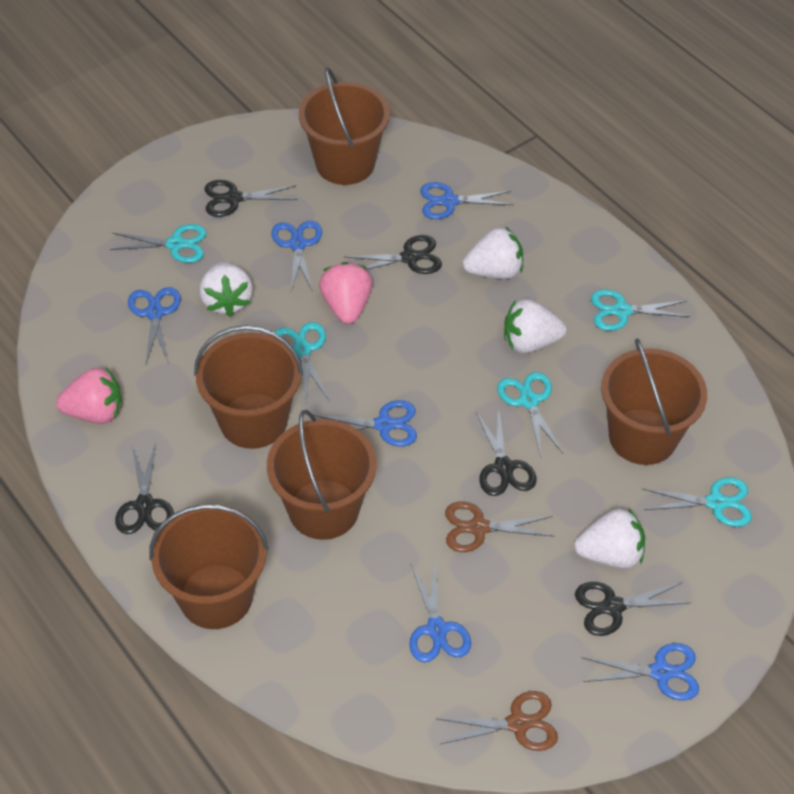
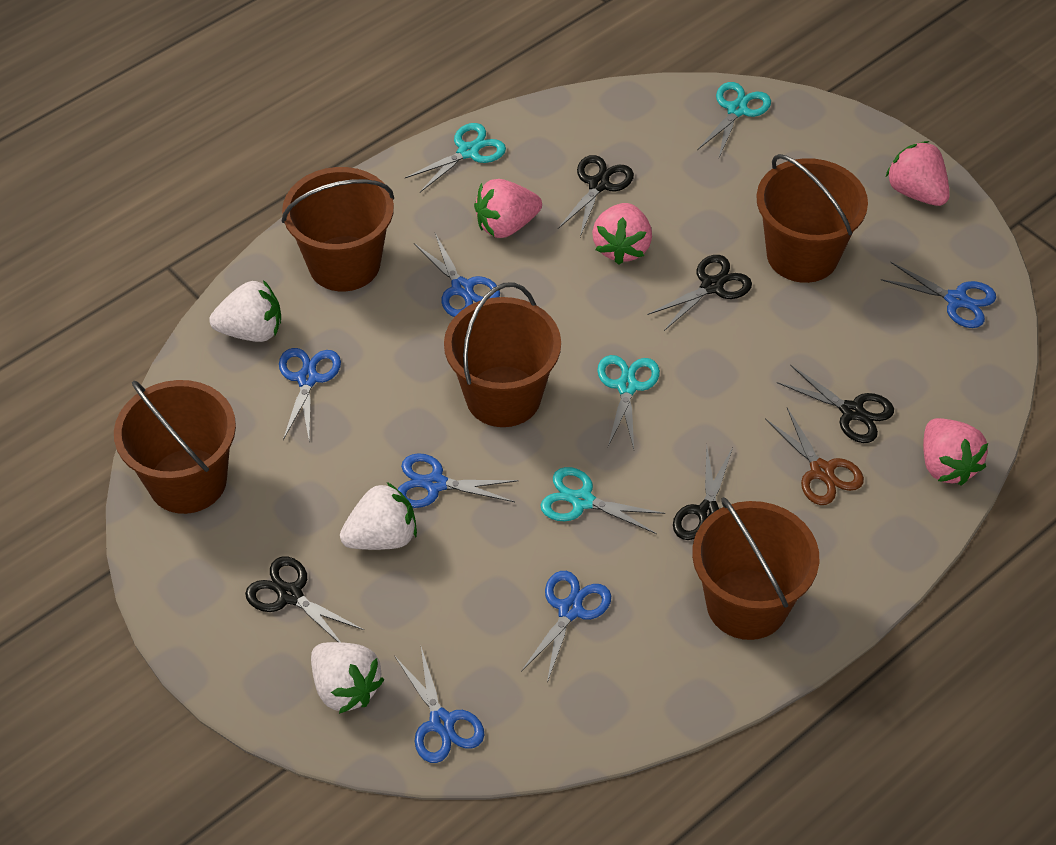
brown scissors: [436,691,558,751] [445,501,554,552] = 2 -> [765,408,864,505] = 1
pink strawberry: [56,368,122,424] [319,262,372,324] = 2 -> [474,179,542,238] [592,203,652,265] [886,141,950,206] [923,418,988,485] = 4
turquoise scissors: [110,224,207,263] [275,322,329,402] [497,372,563,457] [591,289,691,331] [643,477,752,527] = 5 -> [405,123,506,192] [540,467,665,534] [597,355,660,449] [697,82,771,158] = 4
white strawberry: [199,262,253,317] [463,227,523,279] [504,299,566,353] [574,508,645,568] = 4 -> [209,280,281,342] [311,642,384,714] [340,482,417,550] = 3

